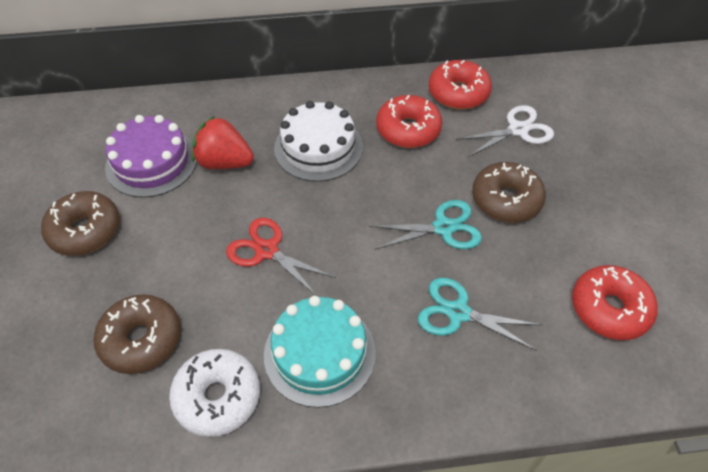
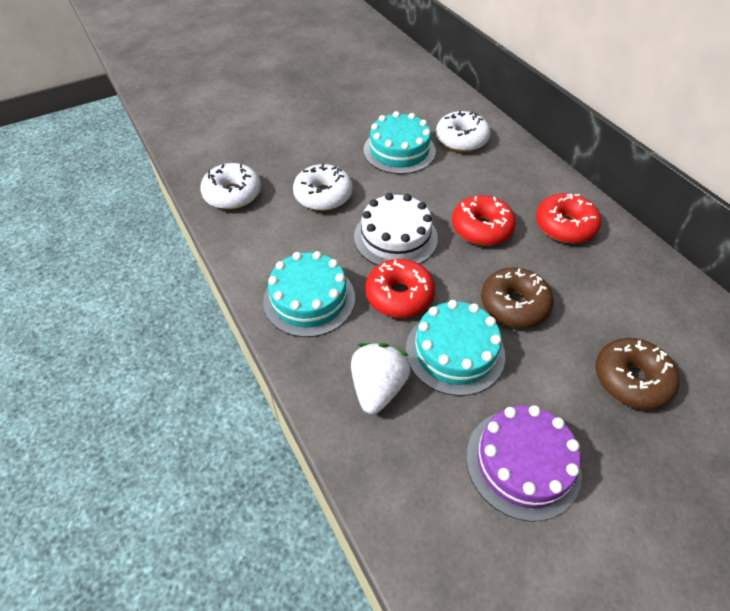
brown donut: [41,191,120,256] [93,294,181,374] [472,162,546,223] = 3 -> [481,268,554,328] [596,338,680,410] = 2
red scissors: [226,218,336,296] = 1 -> none = 0
red strawberry: [192,116,254,169] = 1 -> none = 0
turquoise cake: [264,296,376,408] = 1 -> [263,251,355,337] [363,111,436,174] [406,300,505,396] = 3
turquoise scissors: [369,200,482,250] [418,278,542,351] = 2 -> none = 0
white donut: [169,349,260,437] = 1 -> [200,163,261,210] [293,164,353,211] [436,110,490,152] = 3
white scissors: [455,105,554,157] = 1 -> none = 0
white strawberry: none = 0 -> [351,343,411,414] = 1

